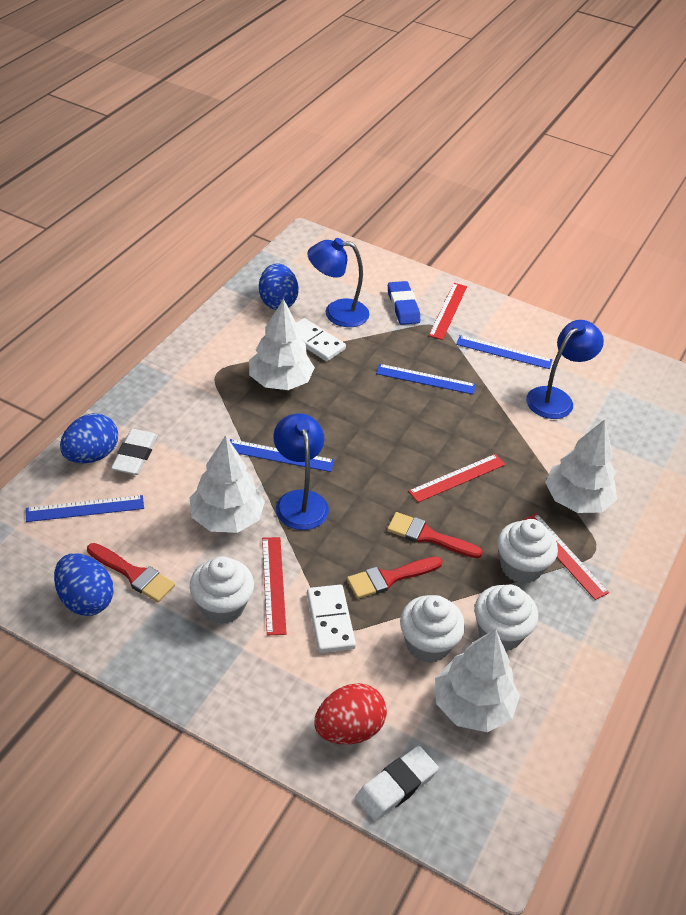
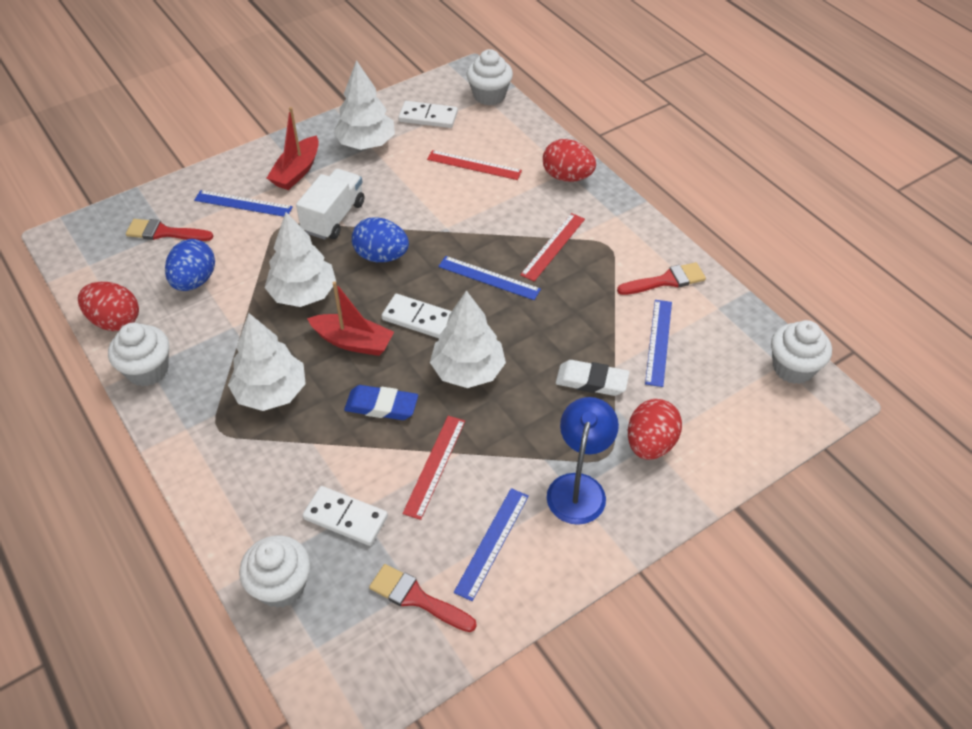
blue egg: [54,553,114,616] [60,413,118,464] [259,263,299,310] = 3 -> [165,239,215,291] [352,217,409,262] = 2
blue lamp: [273,413,329,530] [307,238,369,327] [526,320,604,419] = 3 -> [547,397,619,525] = 1
red boat: none = 0 -> [267,107,319,190] [307,281,394,356] = 2
red egg: [314,683,387,744] = 1 -> [78,282,139,331] [543,139,596,182] [628,399,682,460] = 3
red ruler: [262,537,287,635] [408,454,506,502] [429,283,467,340] [523,513,609,600] = 4 -> [403,416,465,520] [427,150,522,180] [520,213,585,281] = 3
white domino: [296,318,346,362] [307,585,356,653] = 2 -> [302,486,388,546] [382,294,452,338] [398,101,458,128] = 3
white eraser: [111,429,158,475] [355,746,439,821] = 2 -> [556,360,629,396] = 1
white truck: none = 0 -> [296,169,364,240] = 1

